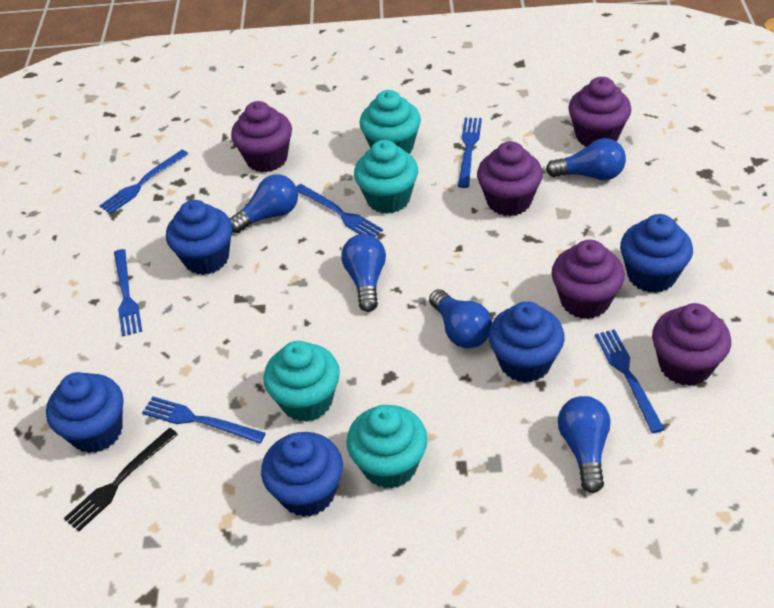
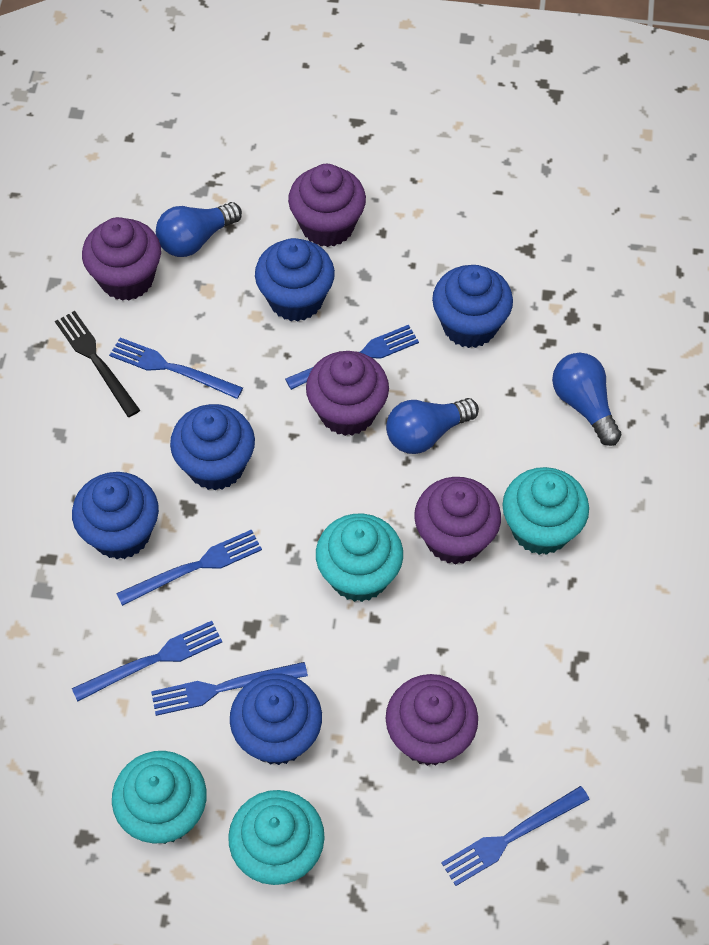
blue light bulb: [229,174,298,233] [341,234,386,312] [429,289,492,348] [546,138,626,180] [558,396,611,493] = 5 -> [156,202,242,257] [386,398,479,454] [552,353,621,446] = 3

